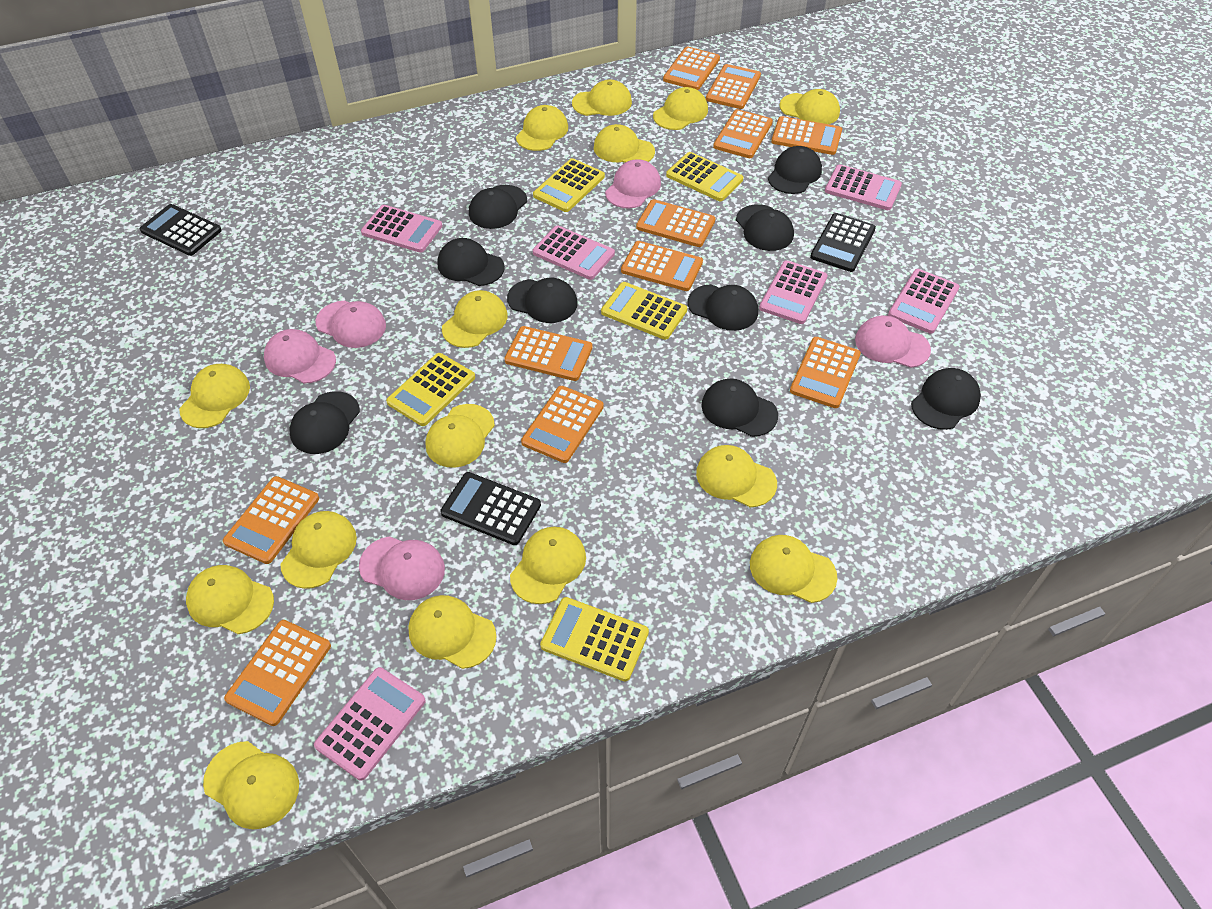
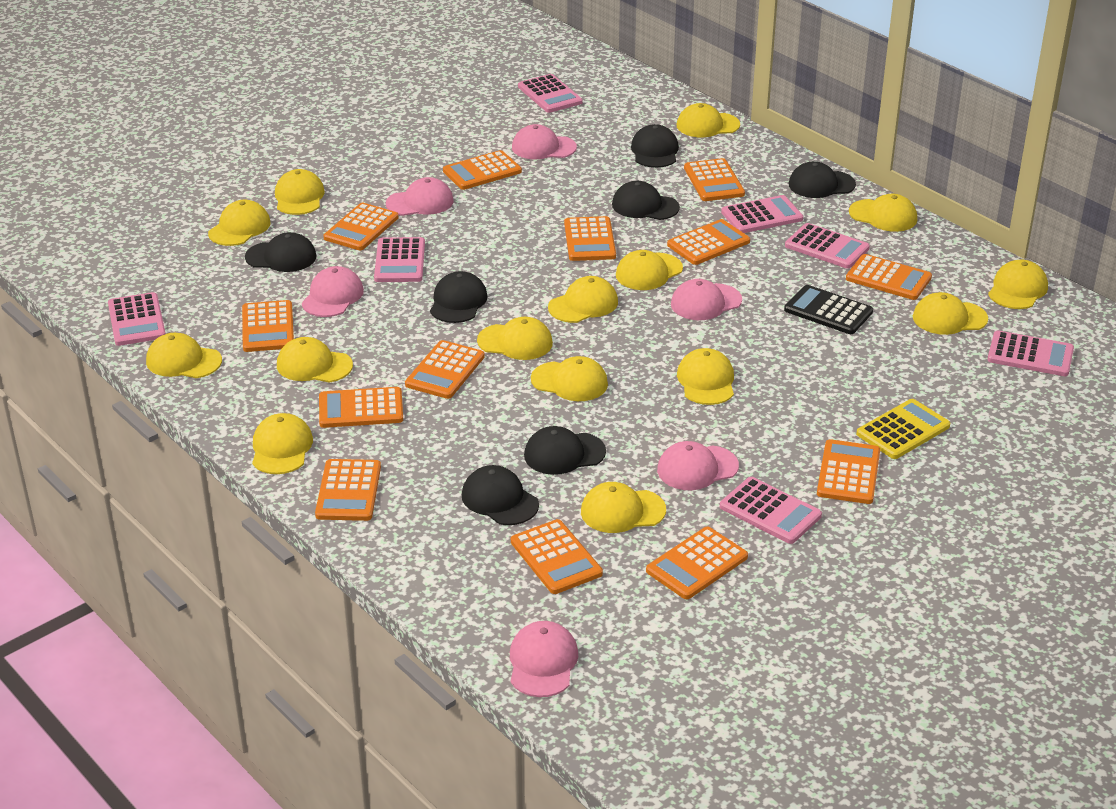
black calculator: [140,204,222,256] [440,472,541,545] [810,213,876,272] = 3 -> [784,285,873,334] = 1
black cap: [289,391,360,454] [437,238,505,286] [469,185,527,229] [507,278,578,323] [688,284,758,331] [701,379,778,437] [736,204,794,251] [768,146,822,194] [911,368,981,430] = 9 -> [245,232,316,272] [430,271,488,323] [462,465,539,525] [524,426,606,475] [612,181,680,220] [631,124,679,168] [788,161,856,198] = 7
orange calculator: [223,476,319,564] [224,620,331,726] [504,326,593,381] [521,386,604,463] [621,241,703,291] [636,199,715,247] [663,46,720,90] [706,64,761,109] [713,109,773,158] [771,116,842,155] [790,337,861,408] = 11 -> [242,300,294,352] [315,459,381,521] [319,387,403,428] [323,203,399,250] [405,340,485,399] [443,150,522,190] [511,519,603,594] [564,216,616,261] [646,526,748,599] [667,219,750,265] [684,158,745,201] [817,439,880,504] [846,254,932,300] = 13
pink calculator: [314,667,426,781] [361,205,442,253] [533,225,615,280] [759,260,828,324] [825,164,902,210] [888,269,960,334] = 6 -> [108,292,166,346] [374,237,425,282] [518,74,583,113] [720,477,822,544] [721,195,803,233] [785,223,870,269] [987,330,1074,376] = 7
pink cap: [264,329,336,384] [315,301,386,348] [359,536,445,600] [605,159,661,209] [855,315,931,368] = 5 -> [302,266,364,317] [386,177,454,216] [510,621,578,697] [512,124,577,159] [657,441,739,490] [671,279,742,320] = 6
yellow calculator: [386,353,475,426] [533,158,605,212] [540,597,649,682] [601,282,687,340] [666,152,743,201] = 5 -> [856,399,950,459] = 1

